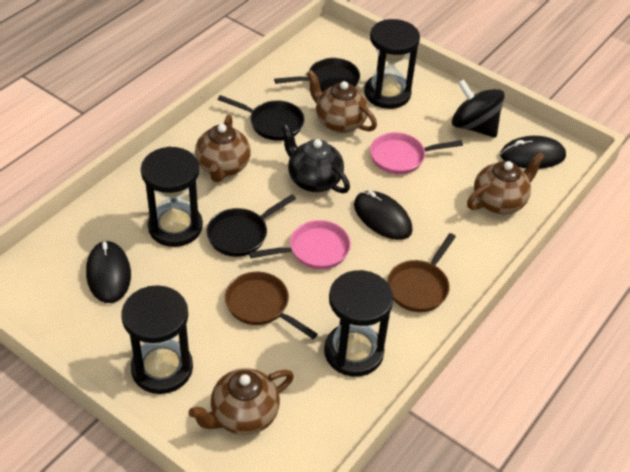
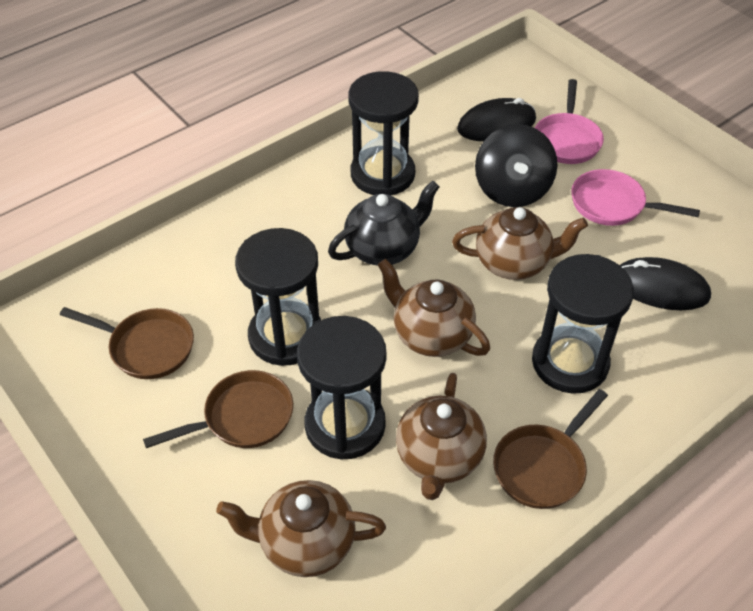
black mouse: [86,240,131,303] [354,190,413,240] [500,136,566,169] = 3 -> [457,98,536,141] [620,257,711,310] = 2
black pan: [207,194,296,257] [218,95,304,141] [274,58,360,92] = 3 -> none = 0
brown pan: [225,272,318,339] [387,233,456,312] = 2 -> [60,307,194,379] [143,370,293,448] [493,389,608,509] = 3

